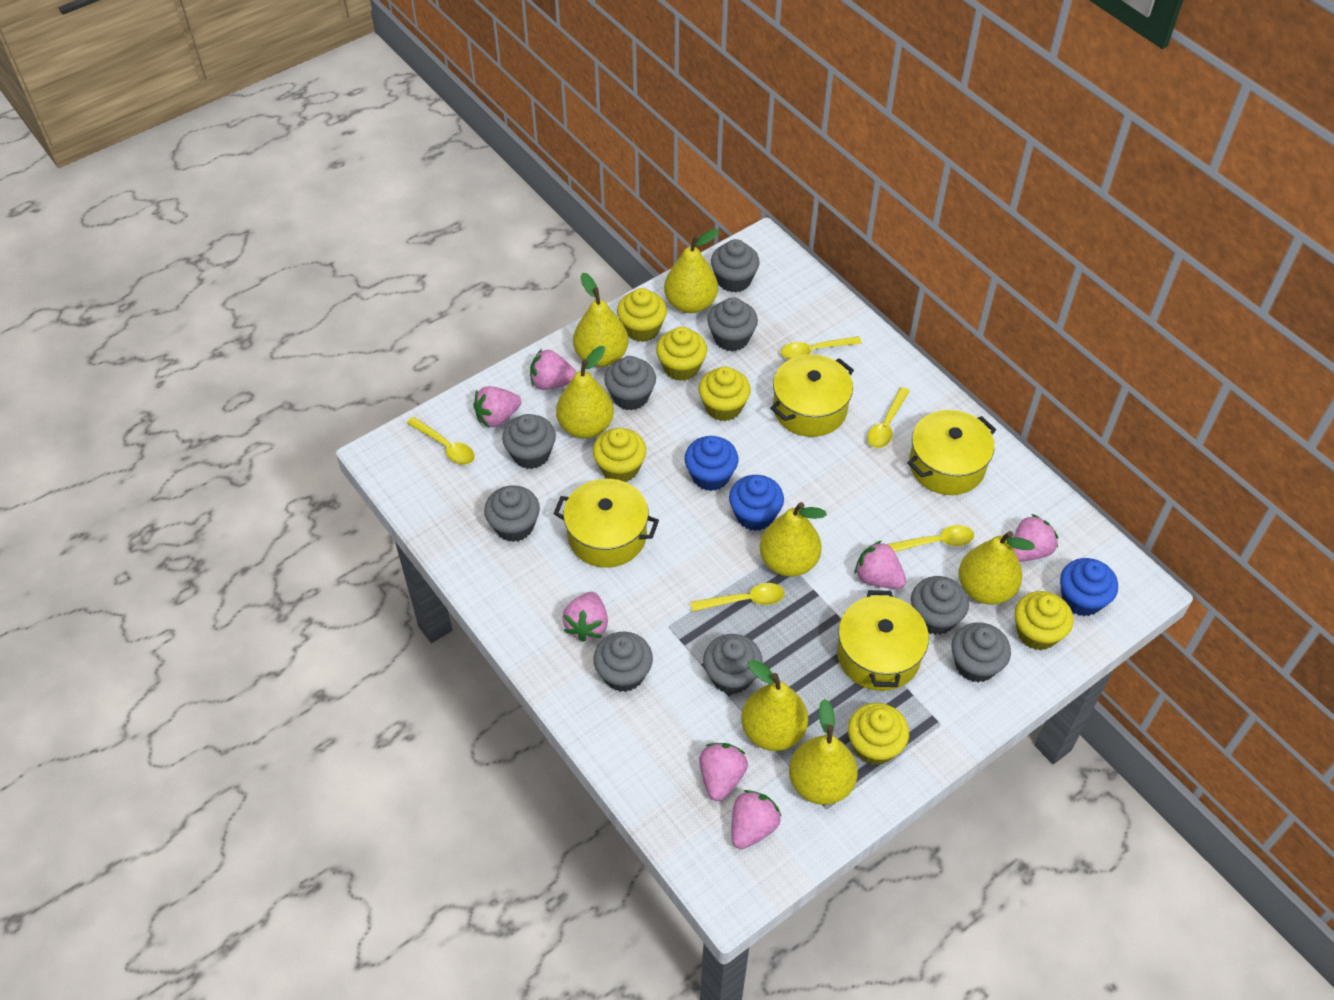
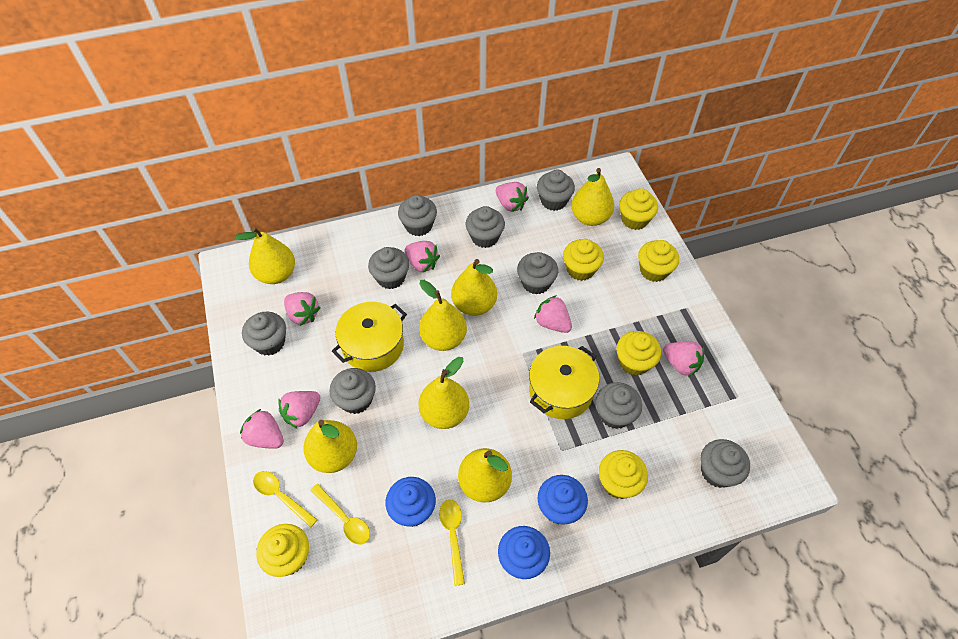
yellow pot: [554,479,659,568] [770,354,854,437] [837,590,929,691] [907,410,996,495] = 4 -> [332,302,407,372] [529,346,599,419] = 2
yellow spoon: [407,417,475,465] [690,583,784,612] [781,336,862,359] [867,387,909,448] [887,525,974,552] = 5 -> [253,471,318,528] [310,484,370,545] [439,500,465,586] = 3

